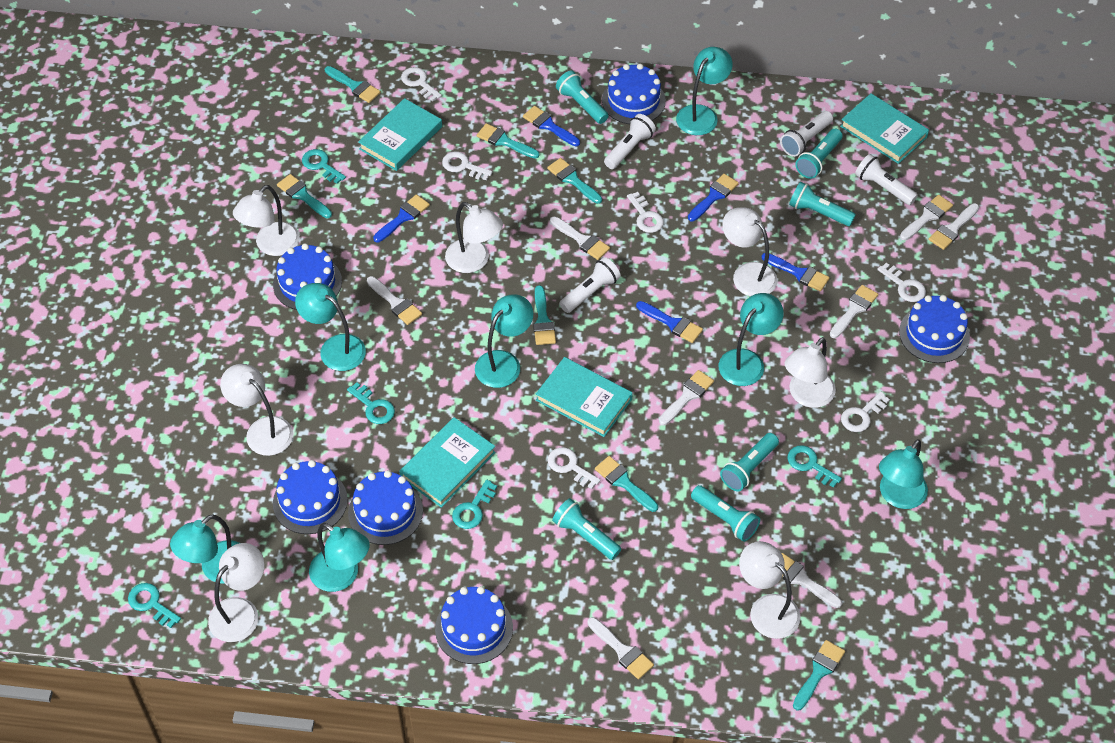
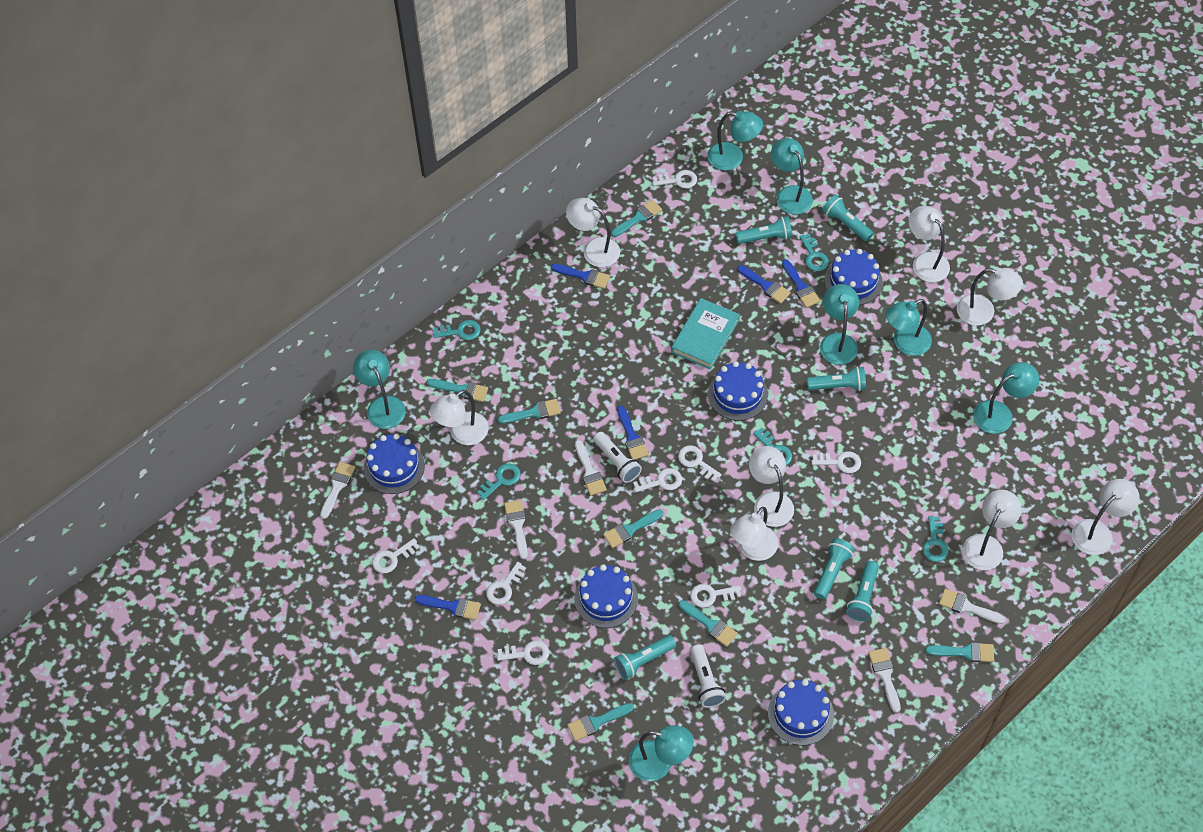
blue cake: [273,243,342,310] [273,460,348,534] [348,470,423,545] [435,586,513,664] [602,64,666,124] [899,295,970,363] = 6 -> [364,433,425,494] [574,564,638,628] [708,361,768,421] [768,679,834,745] [825,249,883,305] = 5
turquoise book: [358,98,442,171] [399,417,496,508] [536,357,633,437] [840,93,929,164] = 4 -> [671,298,740,369] = 1
white brush: [367,276,422,325] [550,217,610,260] [587,617,654,679] [659,370,714,425] [781,553,842,608] [830,285,878,338] [900,195,953,240] [929,203,979,250] = 8 -> [320,462,355,519] [504,500,528,559] [575,440,607,496] [868,648,901,713] [939,589,1006,624] = 5
white flashlight: [559,257,621,313] [604,114,656,169] [780,111,833,157] [855,154,918,205] = 4 -> [593,432,642,483] [690,644,726,708] = 2
white key: [401,67,442,101] [442,151,493,180] [548,447,601,489] [627,192,664,233] [841,391,890,432] [877,263,926,302] = 6 -> [372,539,420,573] [486,562,526,605] [497,641,549,665] [633,468,682,492] [652,170,697,188] [678,445,722,482] [690,584,741,608] [811,451,861,473] = 8
white lamp: [208,543,265,642] [220,364,293,456] [233,185,300,256] [445,202,503,273] [722,207,778,297] [739,541,800,639] [785,337,836,408] = 7 -> [430,390,489,445] [566,198,620,267] [730,507,778,561] [749,446,794,527] [909,206,950,282] [957,268,1023,326] [963,490,1022,570] [1072,479,1140,555] = 8

